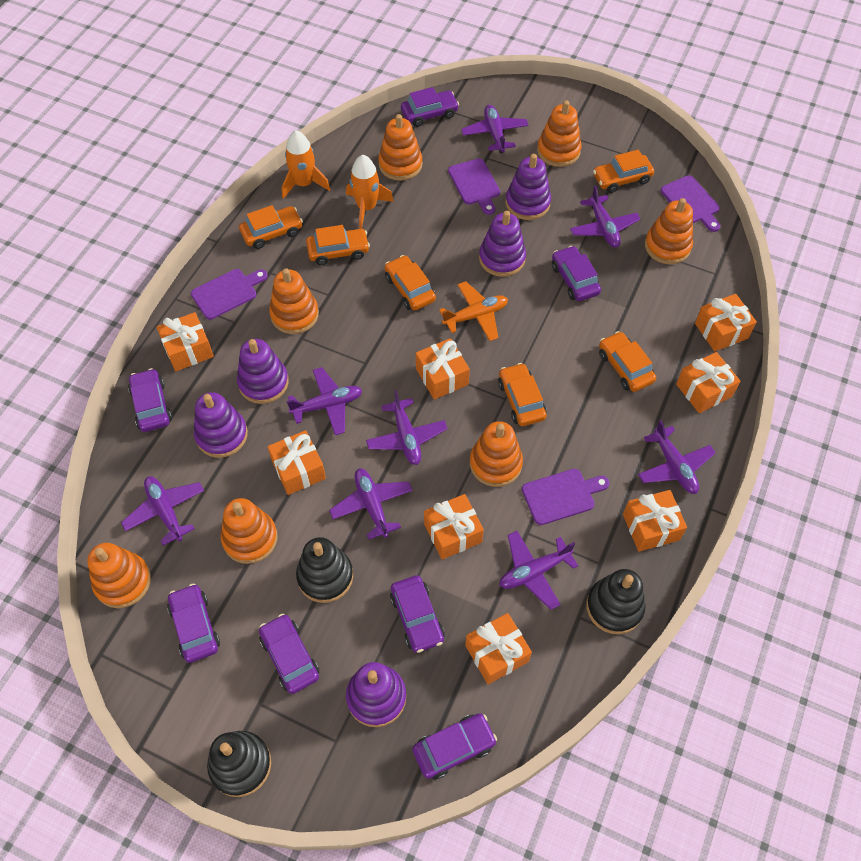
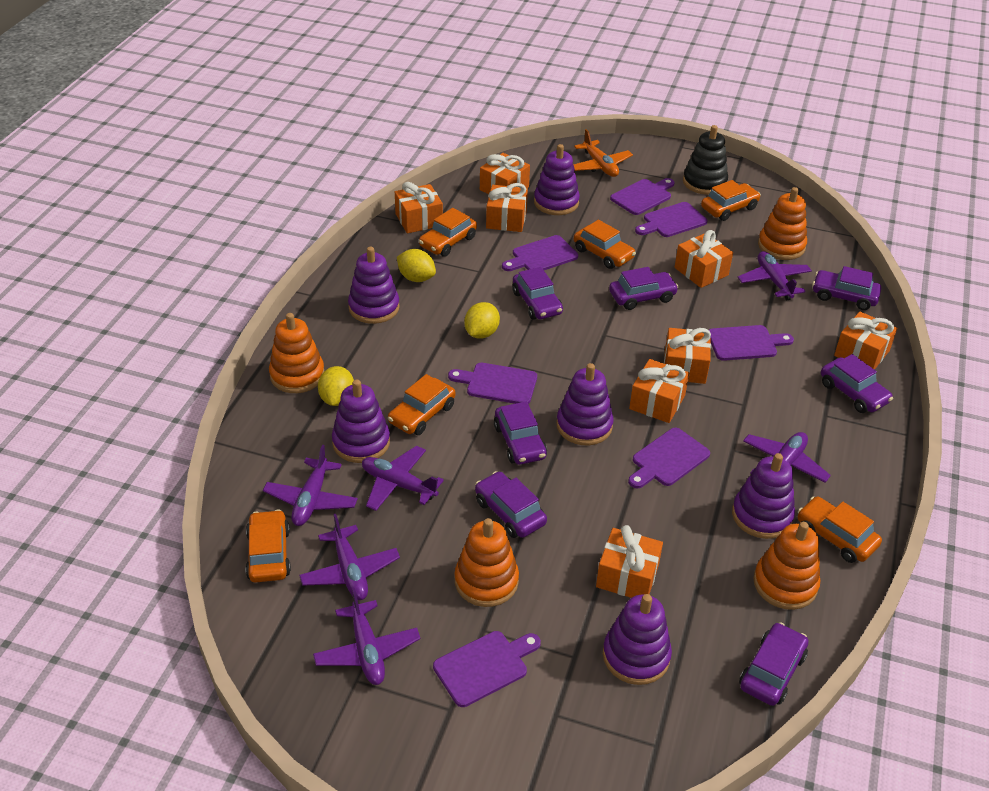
black stacking toy: [207,731,271,797] [296,537,353,603] [586,569,646,634] = 3 -> [683,125,728,195] = 1
orange rocket: [282,130,330,199] [346,154,394,229] = 2 -> none = 0
orange stacking toy: [87,543,151,608] [221,498,277,564] [269,268,319,334] [378,114,422,181] [470,421,523,487] [537,100,582,167] [645,198,693,264] = 7 -> [269,313,324,393] [455,518,519,607] [753,522,820,610] [758,187,807,260] = 4
purple cutting board: [191,269,268,320] [448,158,500,215] [522,469,609,525] [660,175,721,232] = 4 -> [433,631,541,707] [448,363,537,404] [502,235,578,271] [610,178,675,215] [628,428,710,489] [635,202,707,237] [709,325,794,361] = 7
purple plane: [121,476,204,545] [286,367,362,435] [329,468,413,539] [366,390,448,465] [461,105,529,153] [499,531,578,610] [570,185,640,248] [638,420,716,494] = 8 -> [263,445,358,526] [299,514,400,600] [313,588,421,685] [362,446,444,511] [738,251,812,300] [743,432,831,483] = 6
purple stacking toy: [194,392,248,458] [237,339,289,404] [346,662,406,727] [479,211,526,277] [506,154,551,220] = 5 -> [332,380,390,463] [348,247,400,324] [534,144,580,215] [556,363,614,445] [603,594,672,685] [732,453,795,539] = 6
yellow lemon: none = 0 -> [318,366,354,406] [397,249,436,282] [464,302,500,339] = 3

